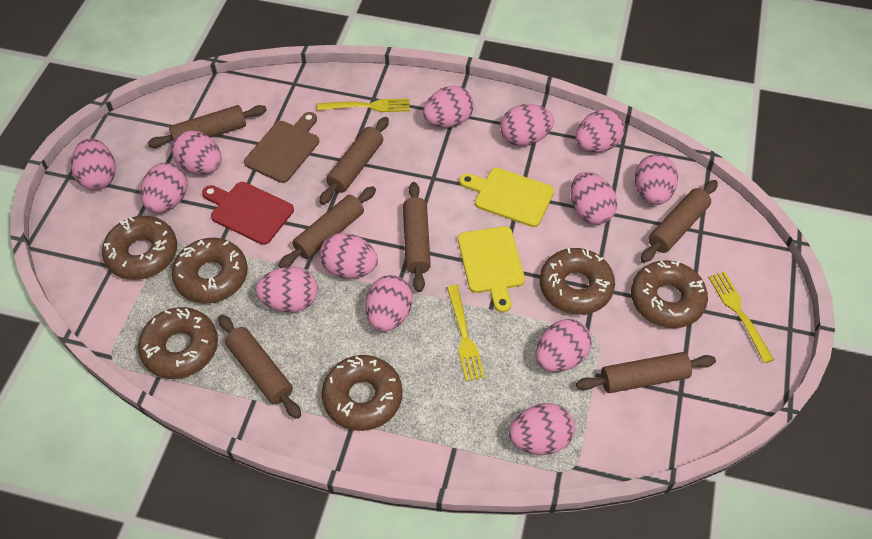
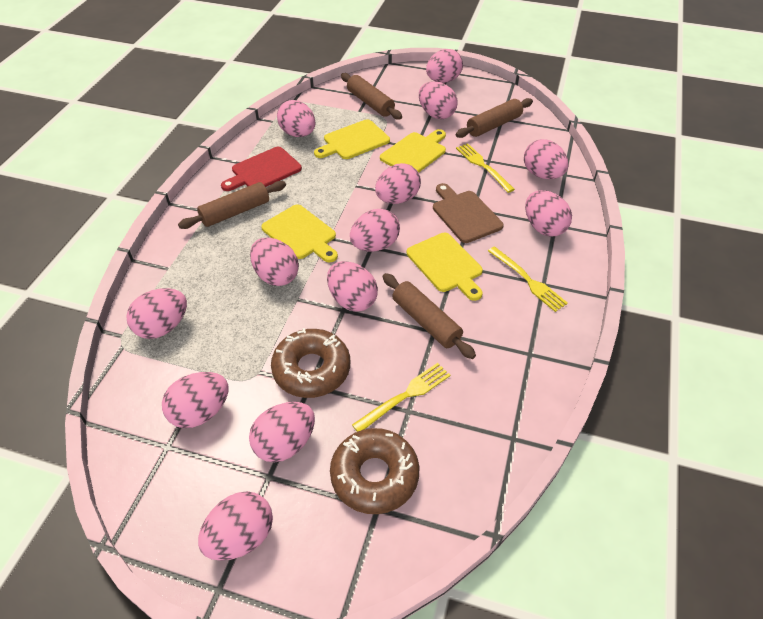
brown donut: [102,216,177,280] [138,307,218,379] [172,238,248,304] [321,355,402,431] [540,248,615,315] [631,260,708,328] = 6 -> [271,328,350,398] [330,428,419,514] = 2
brown rolling pin: [147,105,267,148] [218,315,301,419] [278,186,376,268] [319,117,389,205] [403,182,431,292] [576,352,716,393] [641,180,718,263] = 7 -> [178,181,286,229] [341,73,402,120] [383,273,476,359] [456,98,533,138] = 4
yellow cutting board: [458,226,525,312] [459,168,554,227] = 2 -> [261,204,338,263] [314,119,390,159] [380,129,446,173] [406,233,483,301] = 4

